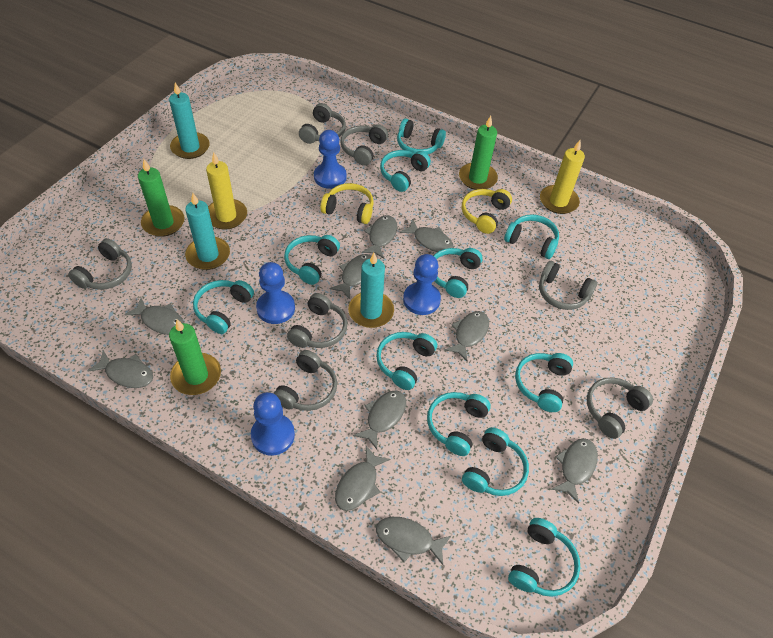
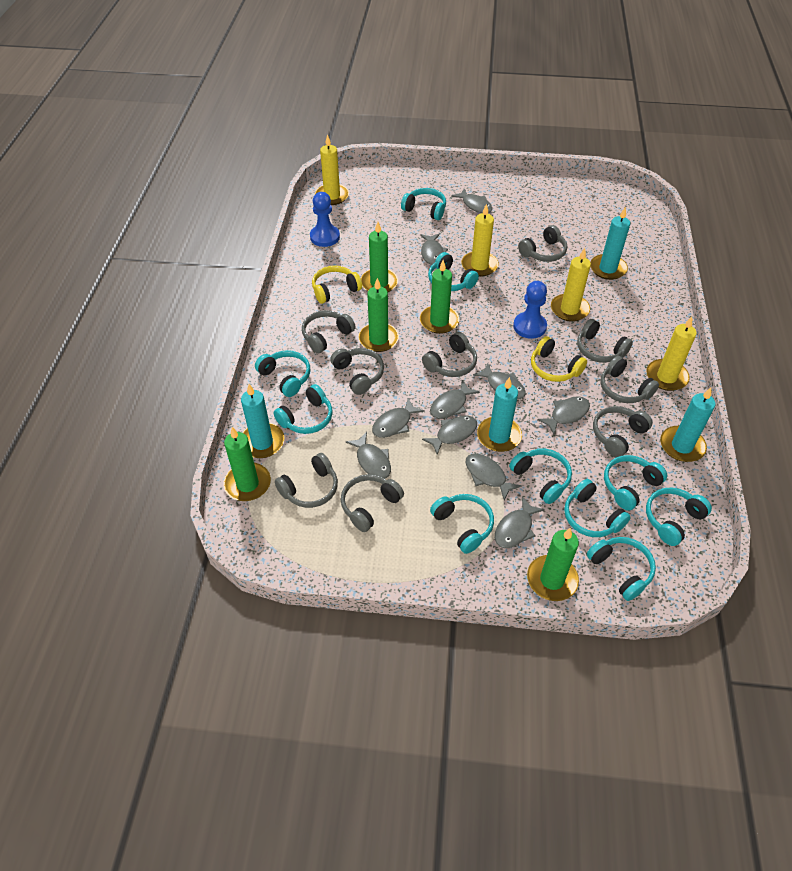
blue pawn: [251,392,295,456] [256,262,295,324] [314,130,347,189] [403,254,441,315] = 4 -> [310,192,340,247] [513,281,547,339] = 2
green candle: [138,159,185,237] [169,319,221,395] [459,116,498,190] = 3 -> [223,427,271,501] [358,278,399,352] [361,222,398,292] [420,260,459,334] [527,528,579,601] = 5
grey headphones: [68,238,132,290] [273,350,337,411] [287,293,347,348] [299,103,346,144] [340,124,388,166] [539,261,598,310] [587,377,653,439] = 7 -> [275,453,338,508] [302,310,355,354] [330,348,384,395] [341,474,404,532] [422,332,477,377] [518,225,567,262] [577,319,633,363] [593,406,653,457] [600,356,659,403] = 9
turquoise candle: [169,83,210,159] [185,193,230,270] [348,253,394,328] = 3 -> [241,384,284,458] [477,377,522,452] [590,207,630,280] [660,388,715,462] = 4
turquoise headphones: [193,280,254,334] [284,235,340,285] [376,332,437,390] [380,150,431,192] [397,118,446,155] [427,392,491,456] [434,248,483,298] [462,427,529,496] [504,214,559,259] [508,518,580,597] [515,353,573,412] = 11 -> [255,350,310,397] [273,384,333,434] [401,188,446,220] [428,252,479,291] [430,494,494,554] [509,449,572,504] [564,479,631,537] [587,537,656,601] [604,455,667,511] [646,487,712,546] = 10
yellow candle: [206,153,247,230] [540,140,585,214] = 2 -> [315,134,349,205] [461,204,499,276] [551,248,591,322] [646,317,697,391] = 4

